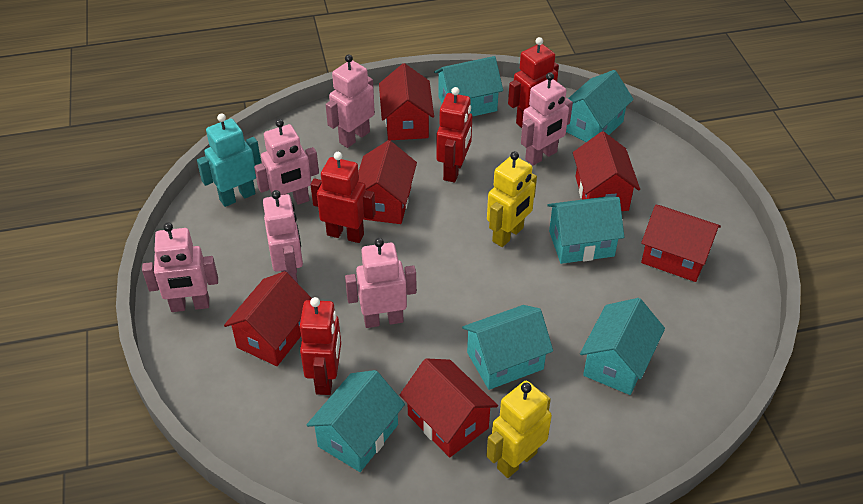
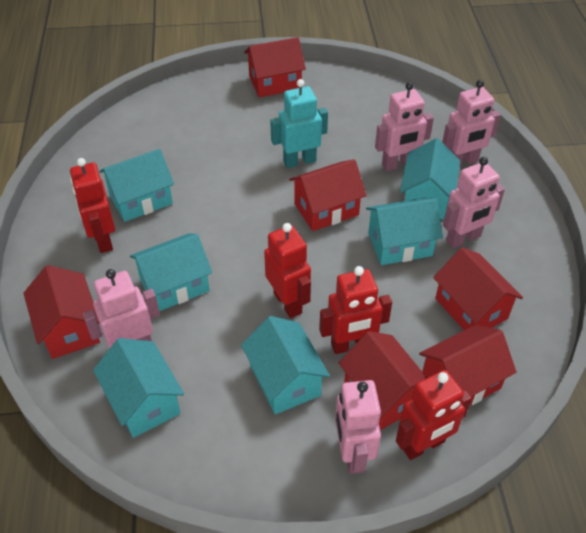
pink robot: [142,222,218,312] [254,119,319,205] [263,190,303,283] [326,54,375,148] [345,238,417,328] [521,72,573,166] = 6 -> [83,269,160,348] [335,380,381,474] [375,82,434,171] [442,80,501,167] [443,157,505,248] = 5
yellow robot: [486,381,552,478] [487,151,537,247] = 2 -> none = 0

